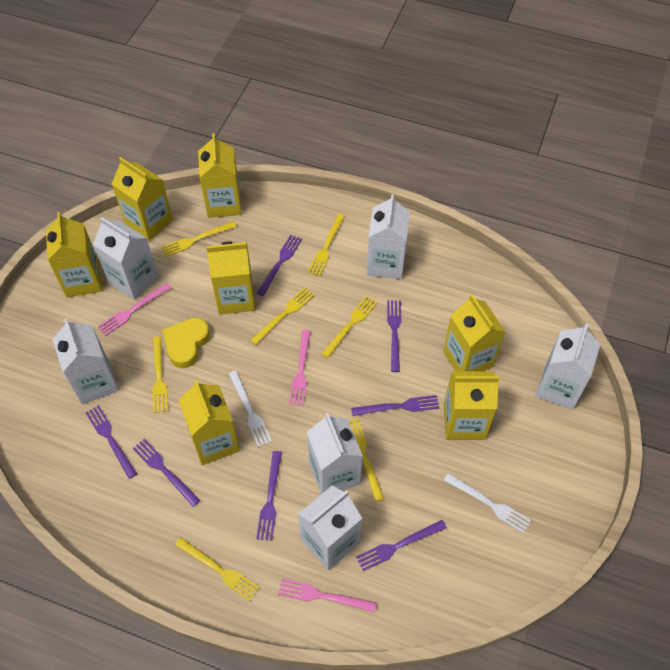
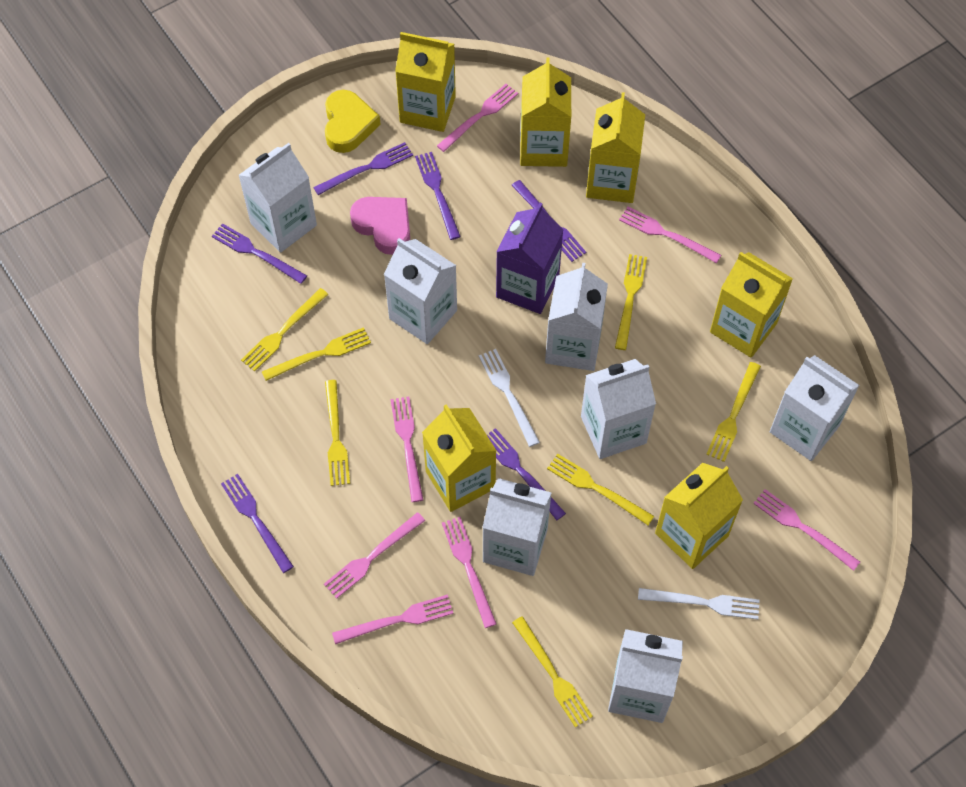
pink fork: [98,283,172,335] [278,578,377,613] [289,330,311,406] = 3 -> [324,512,425,599] [332,594,453,644] [390,396,423,502] [437,84,518,152] [442,517,496,628] [619,207,721,263] [753,489,860,571] = 7
pink heart: none = 0 -> [350,197,410,255] = 1
purple carton: none = 0 -> [496,203,564,314] = 1
purple fork: [86,405,137,479] [133,439,200,507] [256,451,282,541] [257,235,302,296] [351,395,439,416] [356,520,447,571] [387,300,401,372] = 7 -> [212,223,307,284] [221,474,294,573] [313,142,413,195] [415,152,461,240] [487,428,566,520] [511,180,586,262] = 6
white carton: [52,318,119,404] [93,217,158,300] [298,486,362,570] [307,413,363,494] [367,194,410,279] [536,324,600,410] = 6 -> [238,143,317,252] [384,238,457,344] [482,478,551,576] [545,263,608,371] [581,359,656,459] [608,629,683,723] [770,355,860,461] = 7
yellow carton: [46,212,102,298] [112,157,173,241] [179,380,240,465] [198,133,242,218] [206,241,255,314] [443,294,506,371] [443,371,500,440] = 7 -> [395,32,456,132] [422,404,497,512] [520,57,571,167] [586,92,645,203] [655,463,743,569] [710,252,793,358] = 6

